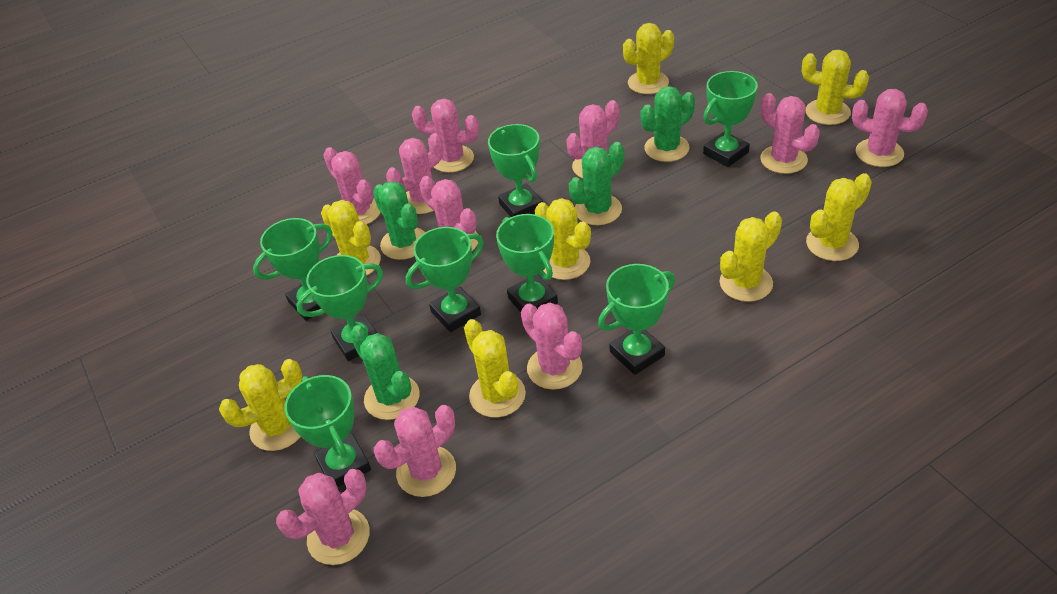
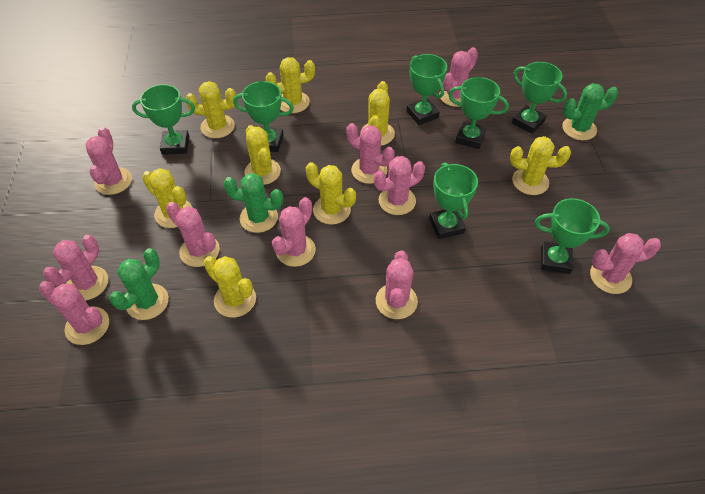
green cactus: [350,325,420,420] [373,181,425,260] [569,142,624,225] [641,86,695,162] = 4 -> [109,248,169,320] [223,173,283,233] [562,83,618,140] = 3
green trophy: [253,218,332,321] [285,375,371,487] [296,255,383,361] [406,227,484,332] [488,124,543,217] [496,214,558,312] [598,264,675,375] [703,71,758,167] = 8 -> [132,84,195,155] [233,81,294,152] [407,54,447,125] [429,163,478,239] [448,77,509,149] [512,62,567,134] [535,198,610,274] = 7

